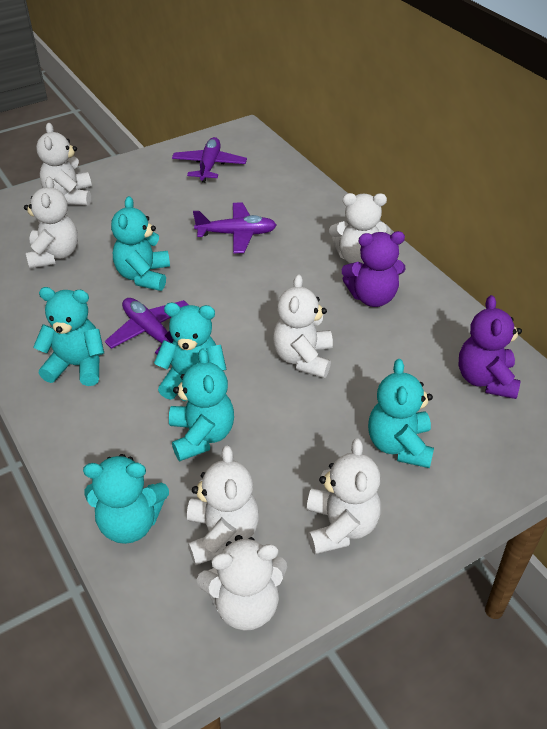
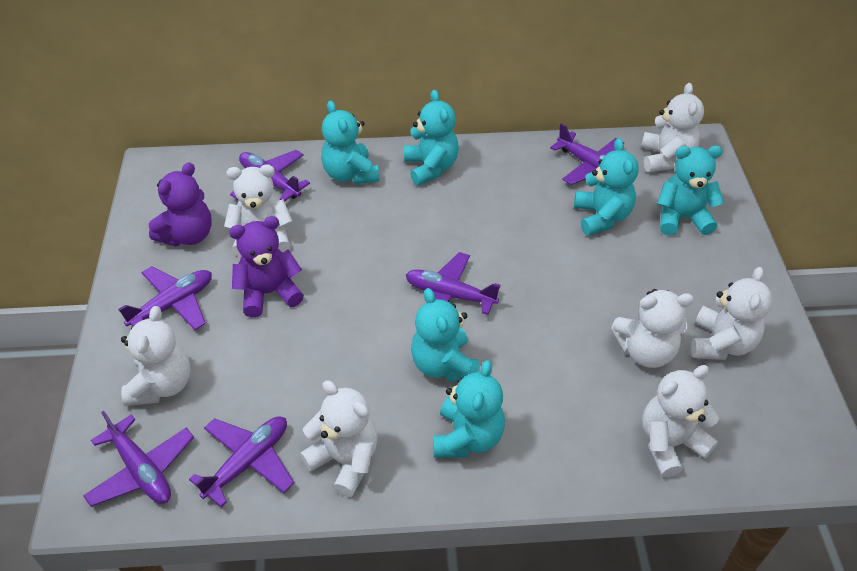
purple plane: [105,298,189,355] [172,137,247,183] [193,203,277,253] = 3 -> [83,411,194,507] [118,266,212,330] [189,416,294,507] [230,150,310,202] [406,252,501,315] [550,123,624,185] = 6

